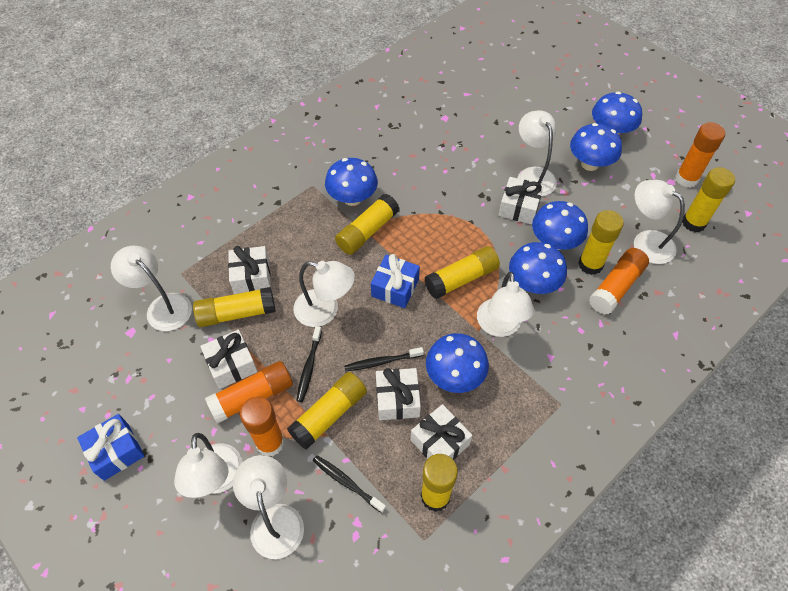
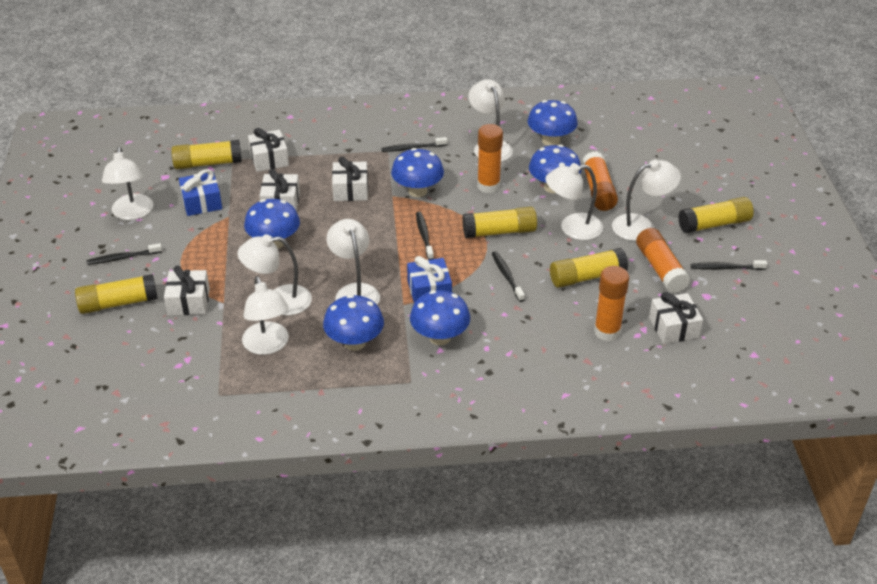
black toothbrush: [296,326,322,402] [313,455,386,513] [344,347,424,371] = 3 -> [87,243,162,265] [381,137,447,152] [416,212,434,260] [492,251,525,302] [691,260,767,270] = 5
yellow glue stick: [193,287,275,327] [287,372,367,450] [335,194,399,255] [421,454,458,512] [424,246,500,299] [578,210,624,275] [682,167,735,232] = 7 -> [75,274,158,314] [171,140,242,169] [462,207,537,238] [550,248,628,288] [678,197,754,233] = 5

